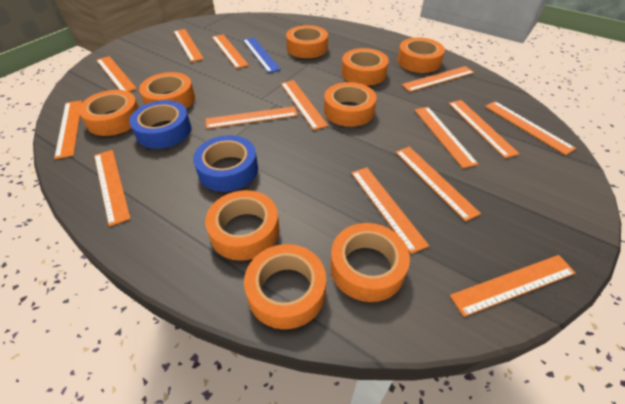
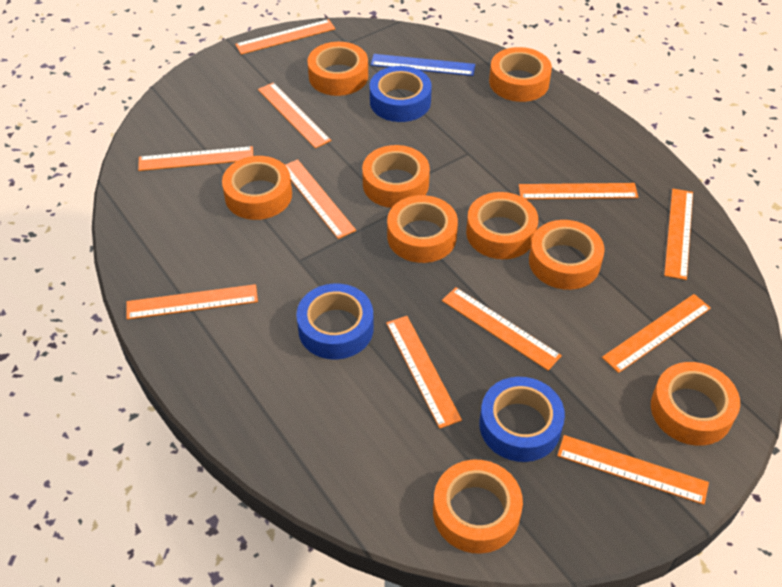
blue tape: [129,100,191,149] [193,135,258,192] = 2 -> [296,283,374,360] [370,66,432,122] [480,377,565,462] = 3
orange ruler: [54,100,82,159] [94,150,131,226] [96,56,137,92] [173,29,204,62] [205,106,298,129] [212,34,249,69] [281,80,328,130] [351,167,429,254] [395,147,481,222] [402,66,475,92] [415,107,479,168] [448,100,520,158] [450,255,576,317] [485,101,576,155] = 14 -> [126,284,258,320] [138,146,253,171] [235,19,335,55] [258,82,331,148] [285,159,356,239] [386,316,462,429] [442,287,562,371] [519,183,638,199] [557,435,709,505] [602,294,711,373] [664,189,693,280] = 11

